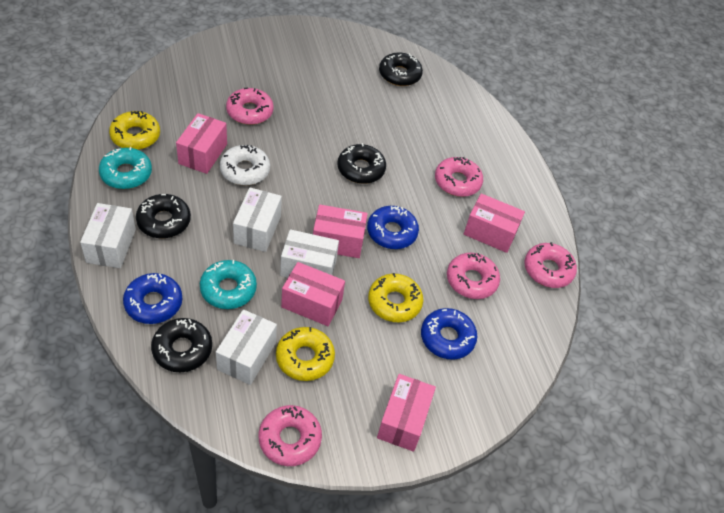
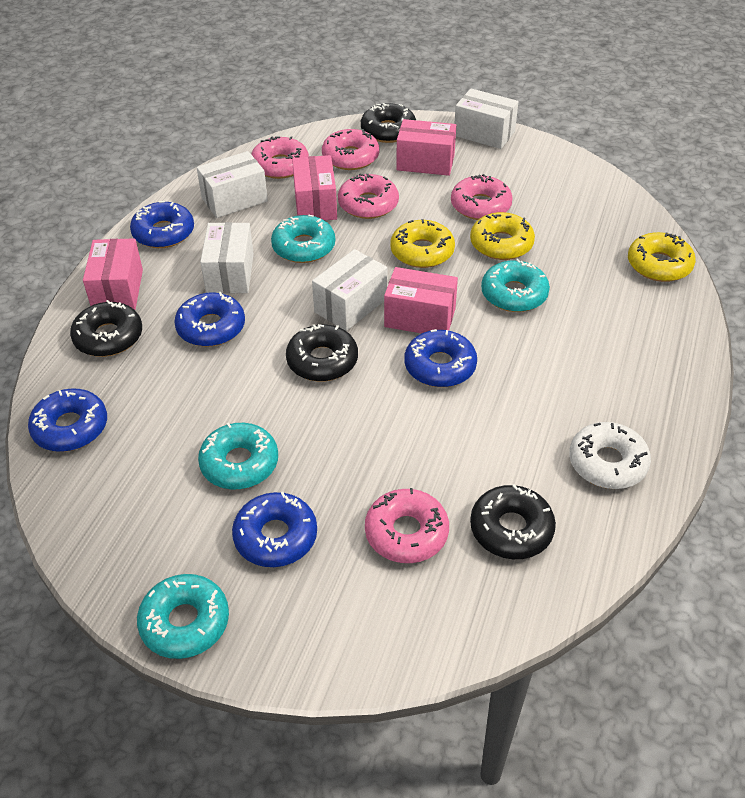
blue donut: [123,273,182,324] [367,206,419,249] [421,308,477,360] = 3 -> [28,389,107,452] [130,201,194,248] [174,292,245,347] [232,492,317,567] [405,329,477,387] = 5
pink box: [176,113,227,174] [281,262,345,326] [313,205,368,258] [377,374,436,452] [464,193,525,253] = 5 -> [83,238,143,310] [292,155,337,221] [384,267,458,334] [396,119,456,176] = 4
turquoise donut: [99,147,152,189] [200,260,257,309] = 2 -> [137,574,229,659] [198,423,278,490] [271,214,335,263] [481,259,550,312] = 4

